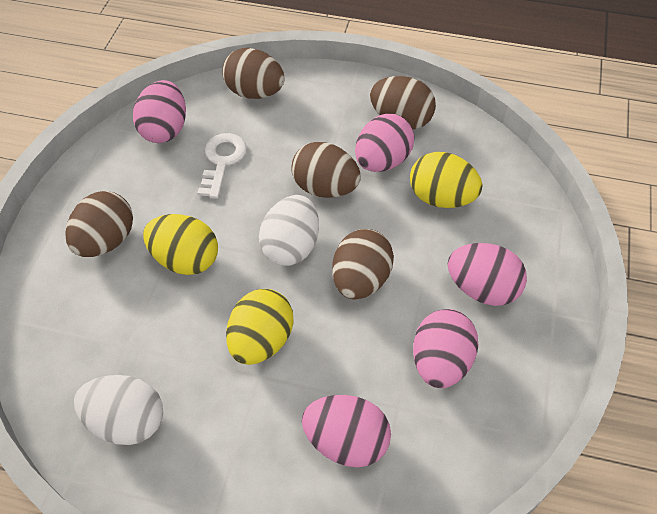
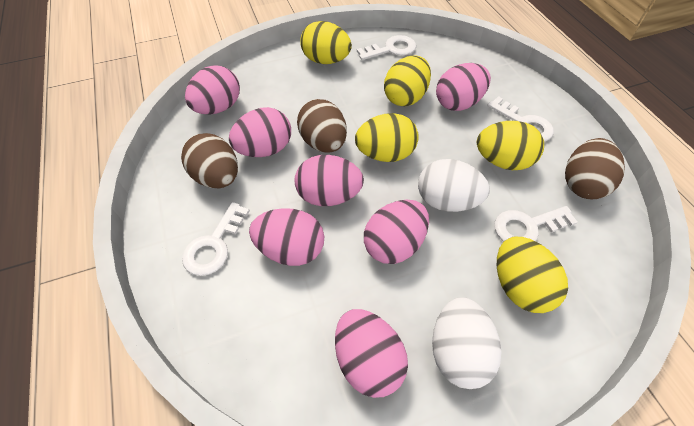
brown egg: [65,191,133,257] [222,48,284,99] [291,142,361,198] [332,229,394,299] [370,76,436,129] = 5 -> [181,133,238,188] [297,99,347,153] [565,138,625,199] = 3
pink egg: [133,80,186,143] [302,395,391,467] [355,114,415,172] [413,309,478,388] [448,243,527,306] = 5 -> [185,65,240,114] [229,107,291,157] [249,208,324,266] [295,155,364,206] [335,309,408,398] [364,200,429,264] [436,63,491,111] = 7
white key: [198,133,247,199] = 1 -> [182,202,250,276] [357,35,416,60] [487,96,554,142] [494,206,578,242] = 4
yellow egg: [143,214,218,275] [226,289,293,365] [410,152,483,208] = 3 -> [300,21,352,64] [355,113,419,162] [384,55,431,106] [477,121,544,170] [497,237,568,313] = 5

